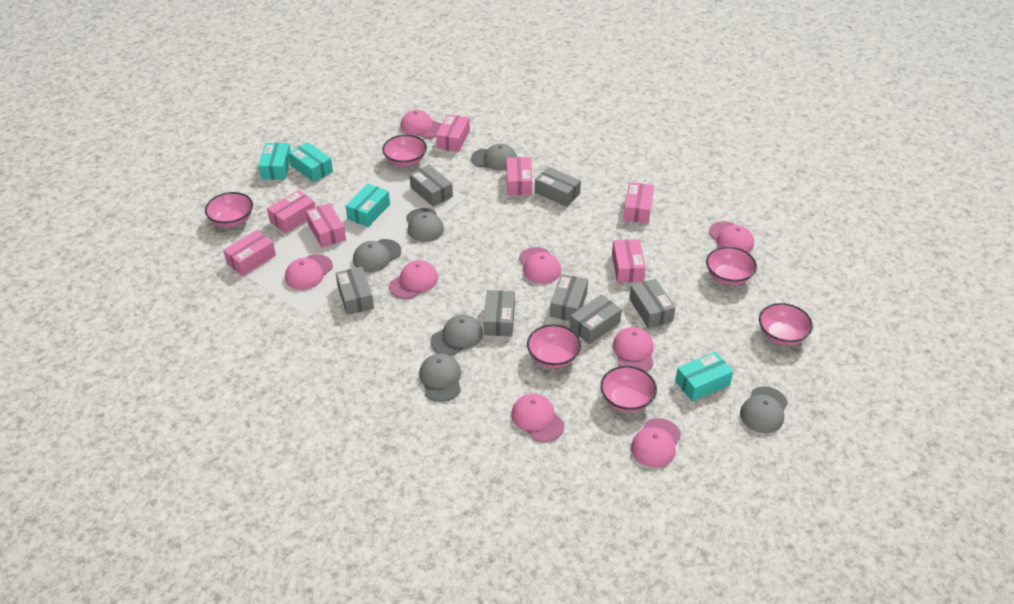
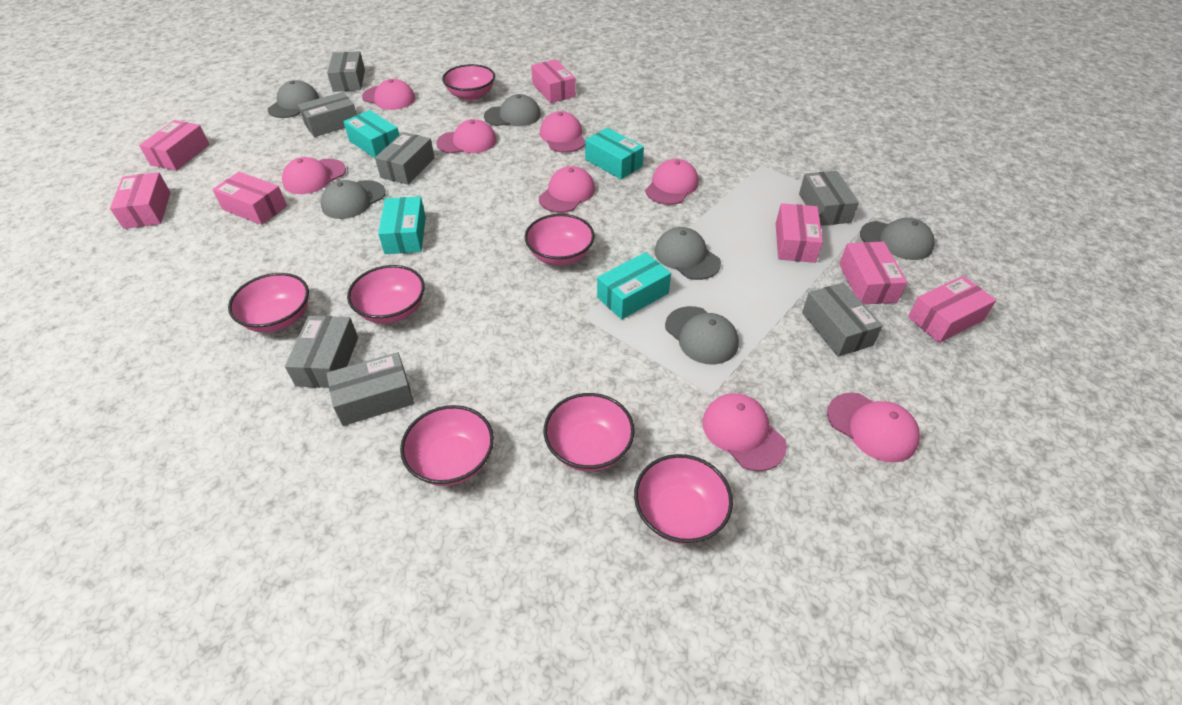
pink bowl: [205,192,253,227] [382,135,427,167] [527,324,581,368] [600,366,657,413] [706,247,757,285] [759,303,813,345] = 6 -> [228,273,309,333] [347,265,425,324] [400,405,494,486] [442,64,495,101] [525,214,595,266] [543,393,635,471] [634,454,733,544] = 7

